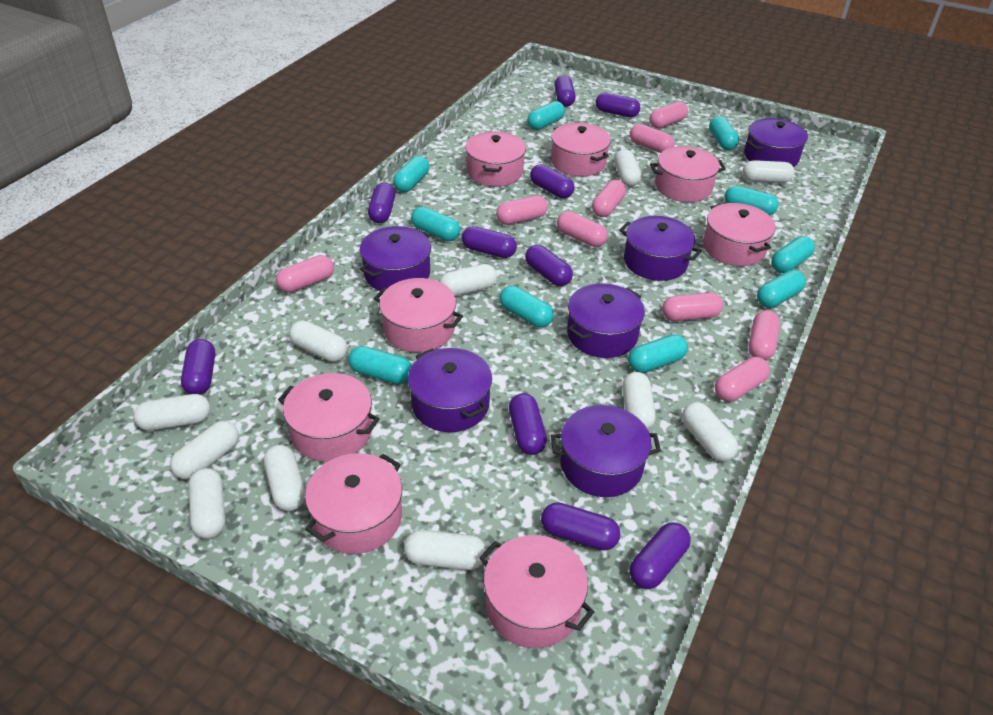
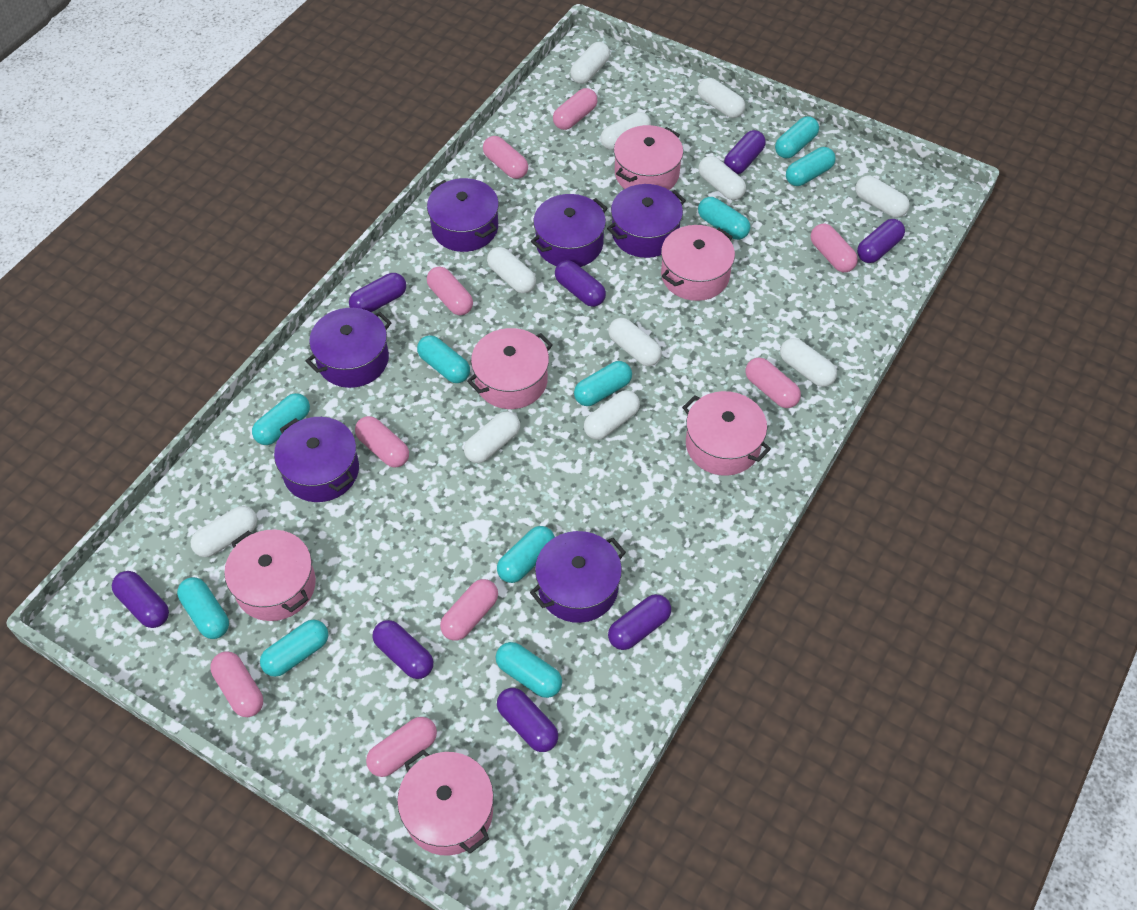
pink pot: [278,373,380,462] [305,453,402,554] [374,278,463,352] [465,131,526,186] [479,535,594,648] [551,123,611,176] [650,146,726,202] [703,203,776,266] = 8 -> [224,530,316,621] [397,750,494,856] [467,328,553,409] [614,125,683,190] [661,225,735,301] [682,391,771,476] = 6
purple capsule: [181,339,215,395] [368,183,395,223] [462,226,517,258] [509,393,547,455] [525,245,573,286] [530,164,575,198] [541,502,621,551] [554,75,576,107] [596,93,640,117] [630,522,691,589] = 10 -> [112,571,169,628] [349,273,406,312] [373,620,433,679] [497,688,558,752] [555,260,606,307] [608,594,671,650] [724,130,766,174] [857,219,905,263] = 8

